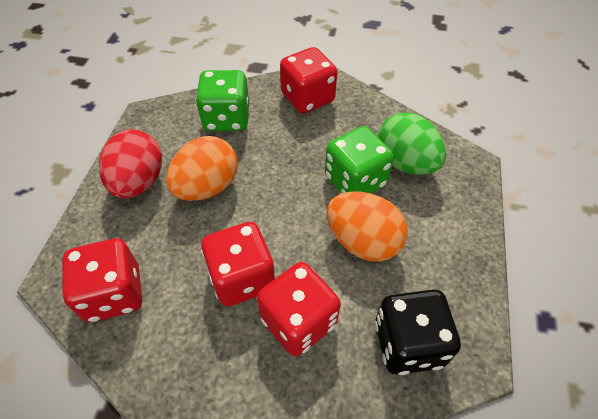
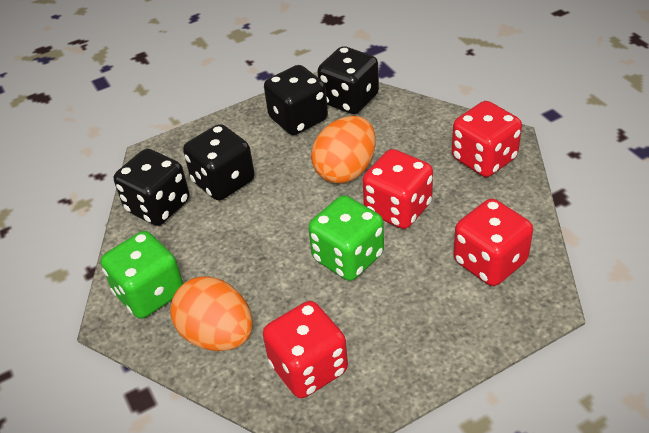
black dice: [375,289,461,375] = 1 -> [114,149,189,226] [183,124,255,201] [264,65,328,135] [317,46,379,114] = 4
green egg: [378,113,446,175] = 1 -> none = 0
red egg: [99,129,162,198] = 1 -> none = 0

